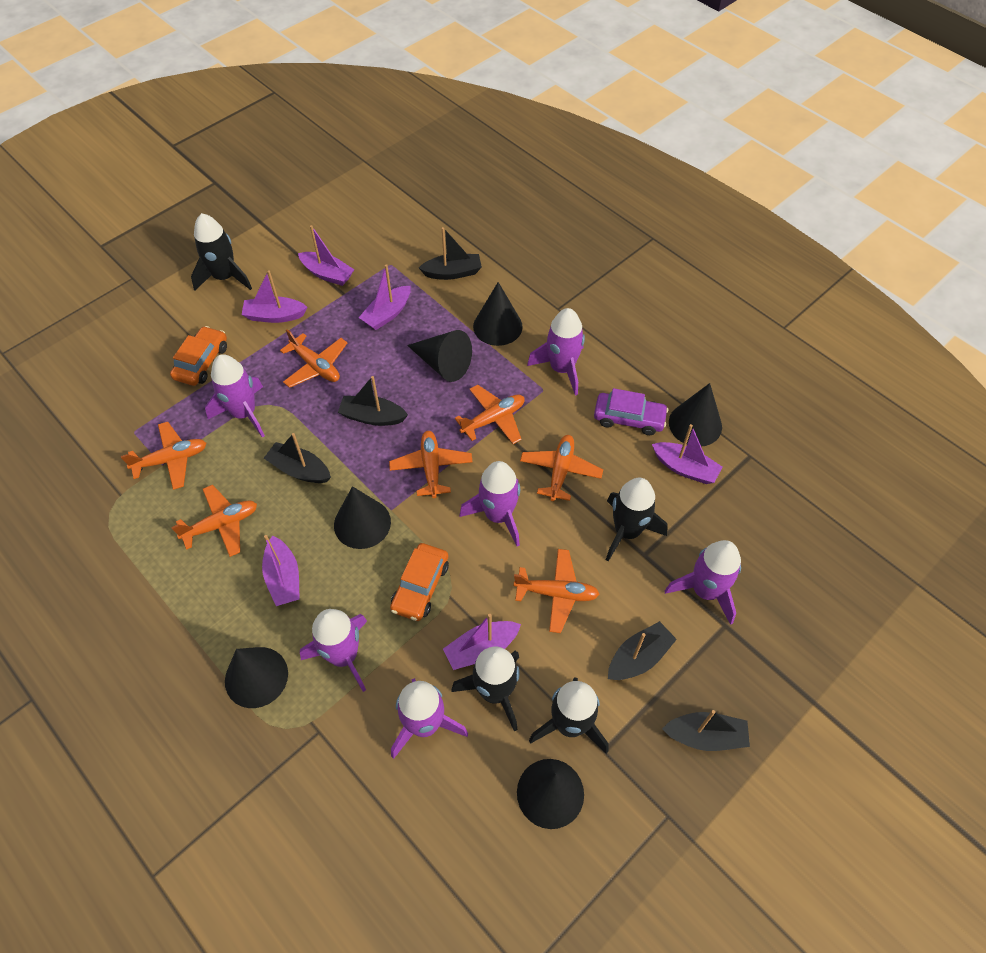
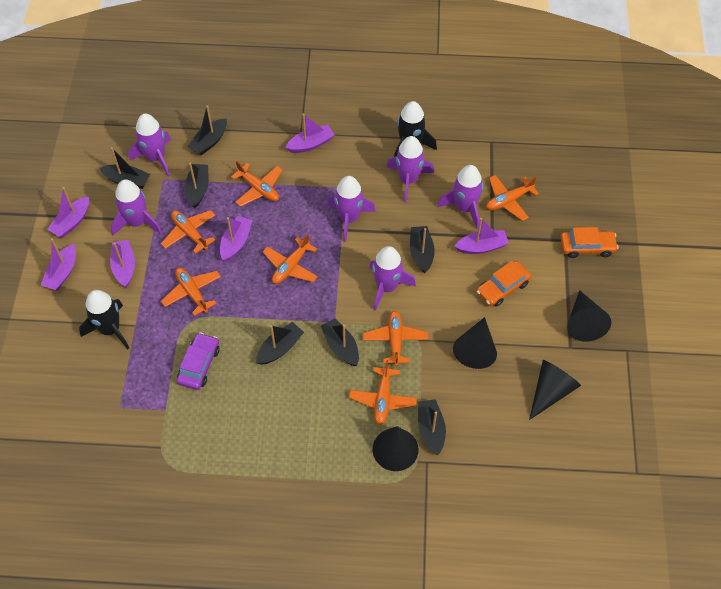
black boat: [264,433,331,483] [338,376,408,426] [419,227,482,280] [608,621,677,680] [662,710,750,751] = 5 -> [100,147,150,189] [184,163,209,209] [187,105,227,155] [256,322,304,365] [321,318,359,366] [410,226,435,273] [418,399,446,455] = 7
black cone: [225,647,288,708] [334,486,391,549] [407,330,472,382] [473,282,523,346] [517,759,584,829] [669,383,722,447] = 6 -> [373,426,419,471] [453,317,497,369] [529,360,581,420] [567,290,611,342] = 4
black rocket: [191,213,252,290] [451,647,520,732] [529,677,609,754] [606,478,668,561] = 4 -> [79,290,129,350] [394,101,437,157] = 2

